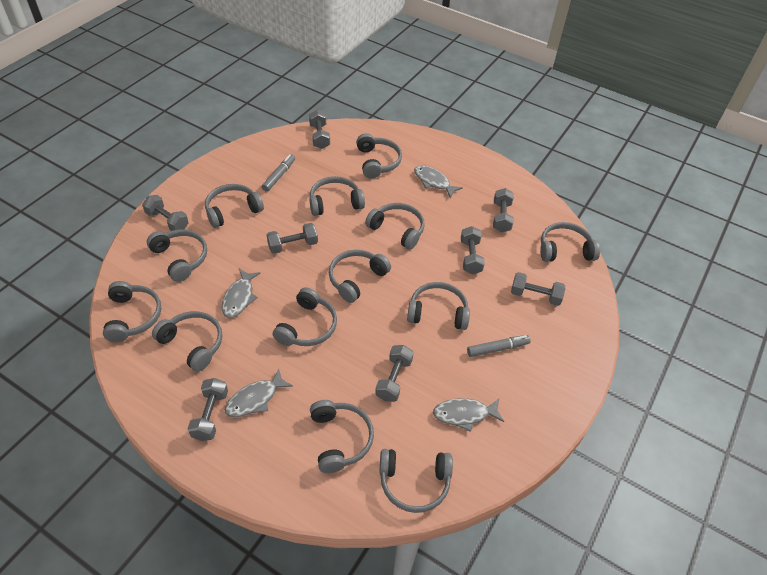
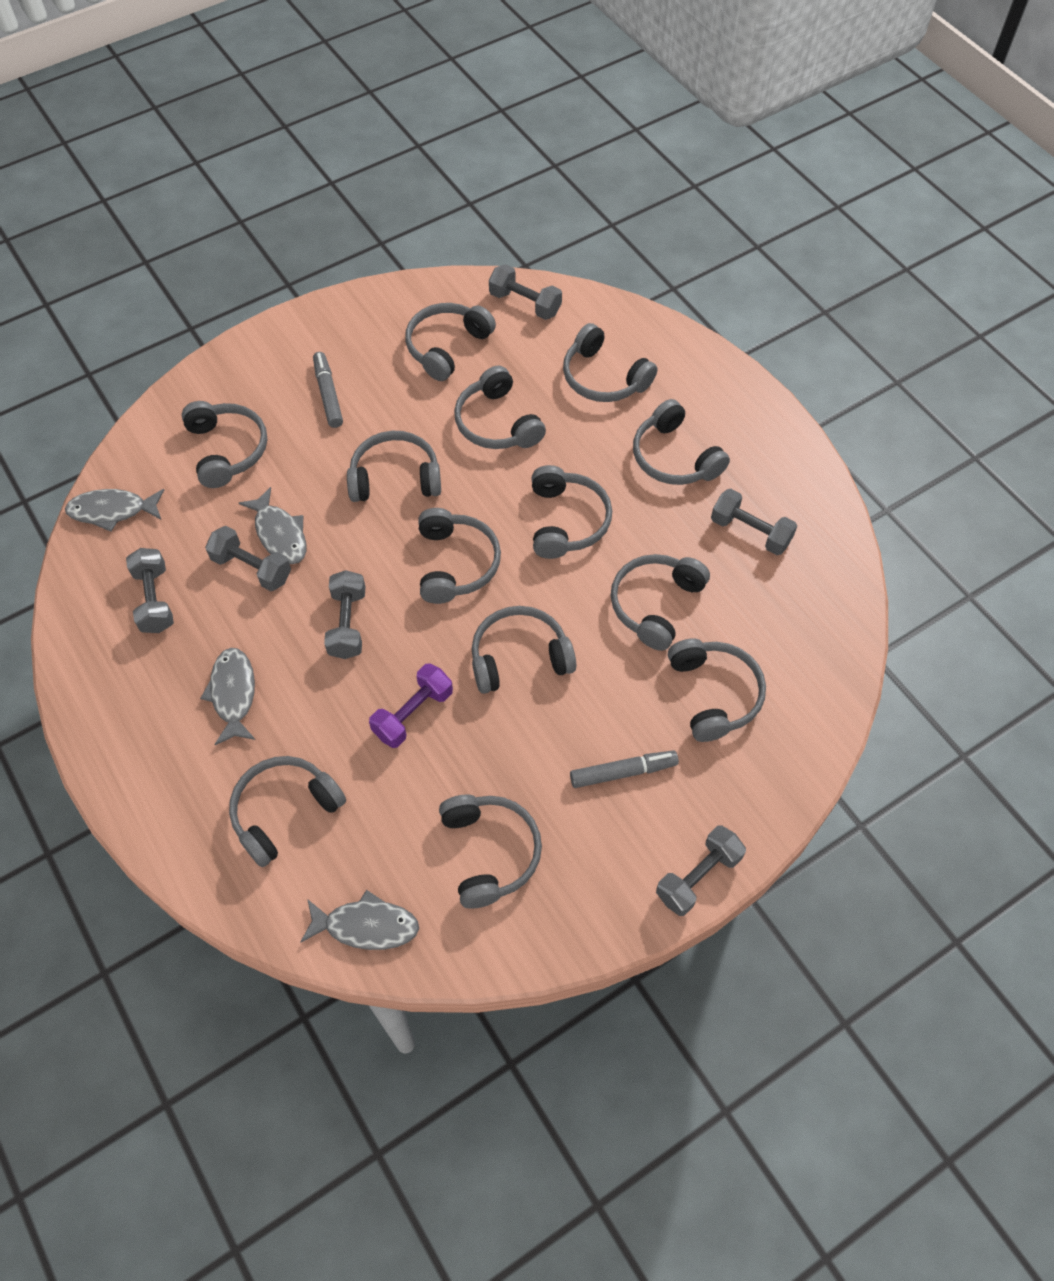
grey dumbbell: [142,195,189,231] [188,378,228,441] [267,223,318,254] [309,110,330,149] [375,345,414,402] [461,226,485,274] [493,188,514,233] [511,272,565,306] = 8 -> [126,548,174,633] [205,526,291,591] [324,570,365,659] [489,264,562,320] [656,825,746,916] [711,489,797,555] = 6
purple dumbbell: none = 0 -> [369,664,453,748] = 1

